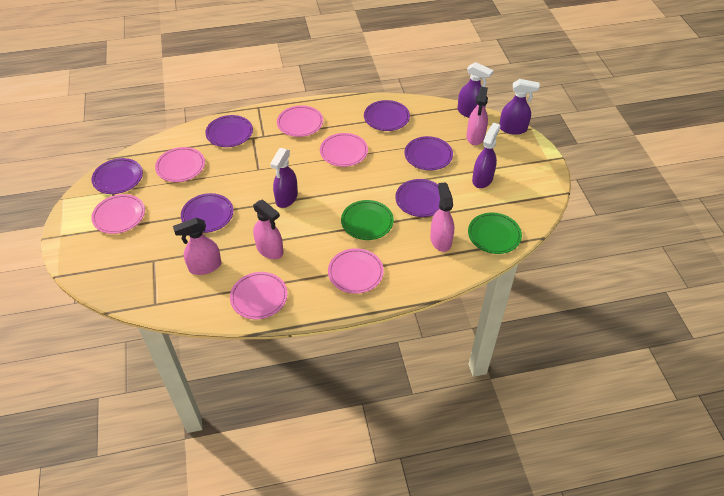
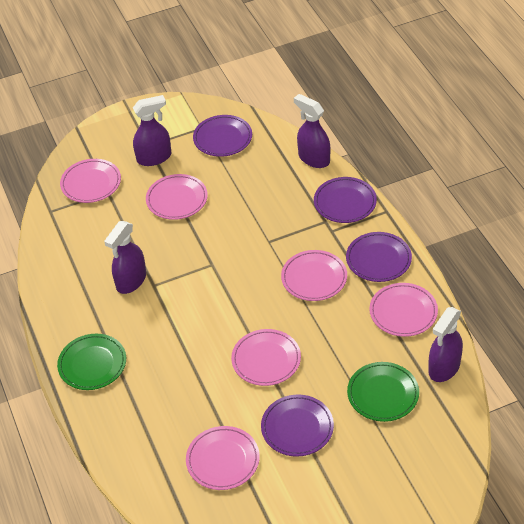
pink spray bottle: [173,218,221,275] [253,199,283,259] [430,182,454,252] [466,87,488,145] = 4 -> none = 0
purple plate: [92,158,143,194] [181,193,233,233] [205,115,253,147] [364,100,410,131] [395,179,440,217] [404,136,453,170] = 6 -> [193,115,252,157] [261,395,334,457] [314,177,377,223] [346,232,412,282] = 4

